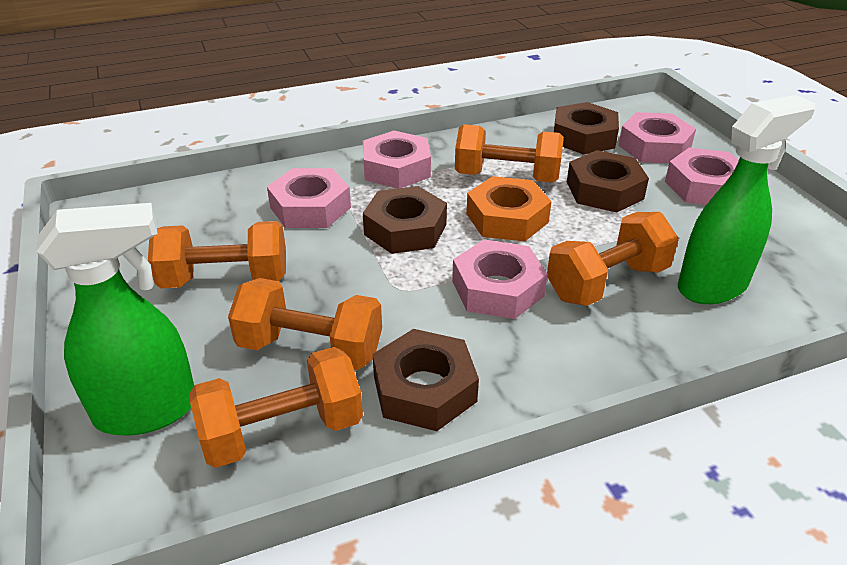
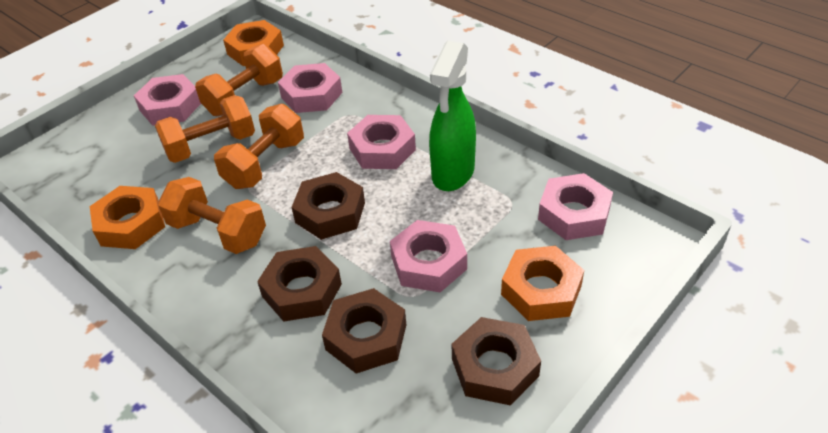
green spray bottle: [36,203,194,436] [678,95,815,304] = 2 -> [429,41,476,191] = 1
orange dumbbell: [148,221,286,288] [189,347,363,468] [228,278,382,370] [455,124,564,182] [547,212,679,306] = 5 -> [155,95,255,163] [158,177,266,254] [195,44,283,116] [214,104,304,189] = 4
orange nut: [466,176,552,241] = 1 -> [90,186,165,249] [223,20,284,66] [501,246,584,321] = 3

